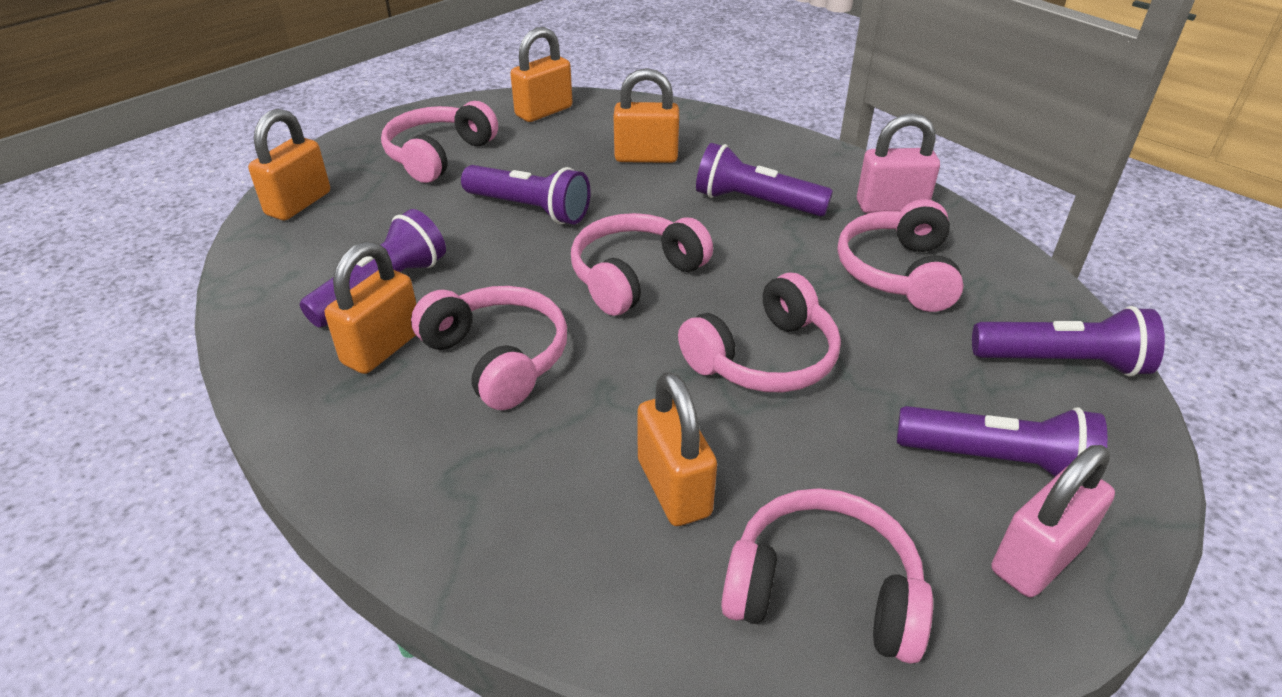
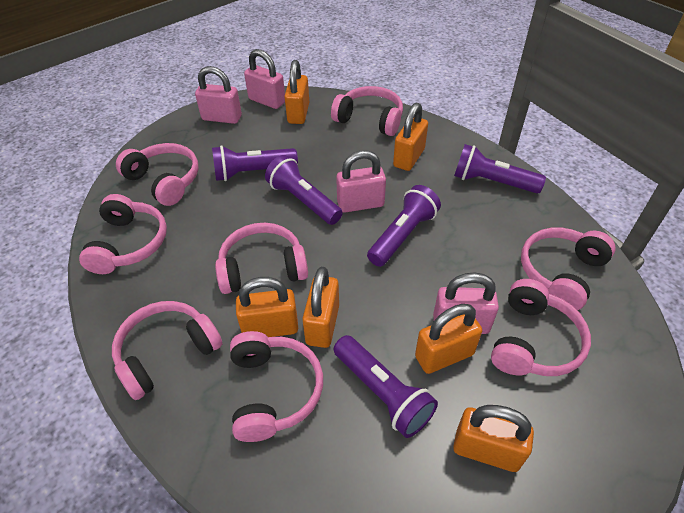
orange padlock: [248,109,330,220] [325,241,416,374] [510,27,572,122] [614,68,679,163] [637,372,717,526] = 5 -> [236,277,298,337] [284,60,309,124] [302,267,339,348] [393,103,428,171] [415,304,482,374] [453,405,534,472] = 6
pink headphones: [381,101,498,183] [411,286,567,410] [571,213,713,316] [678,273,841,392] [721,488,933,664] [838,199,964,312] = 6 -> [79,194,167,274] [112,301,222,400] [116,143,199,206] [215,223,308,294] [230,331,323,442] [331,86,403,136] [491,279,591,376] [521,227,615,311] = 8
pink padlock: [857,113,940,213] [991,445,1115,597] = 2 -> [195,66,242,124] [244,49,285,109] [336,150,386,213] [433,273,499,334] = 4

